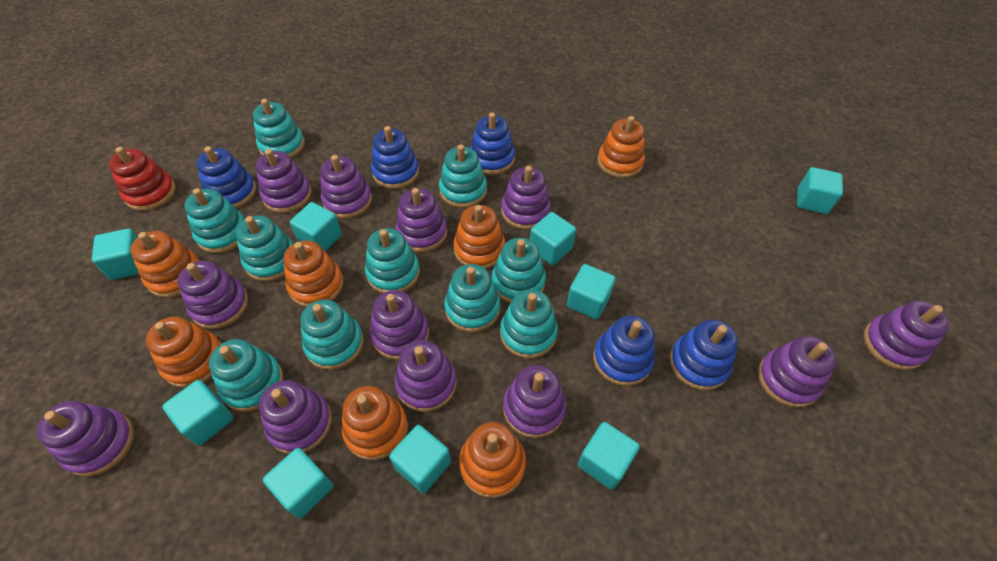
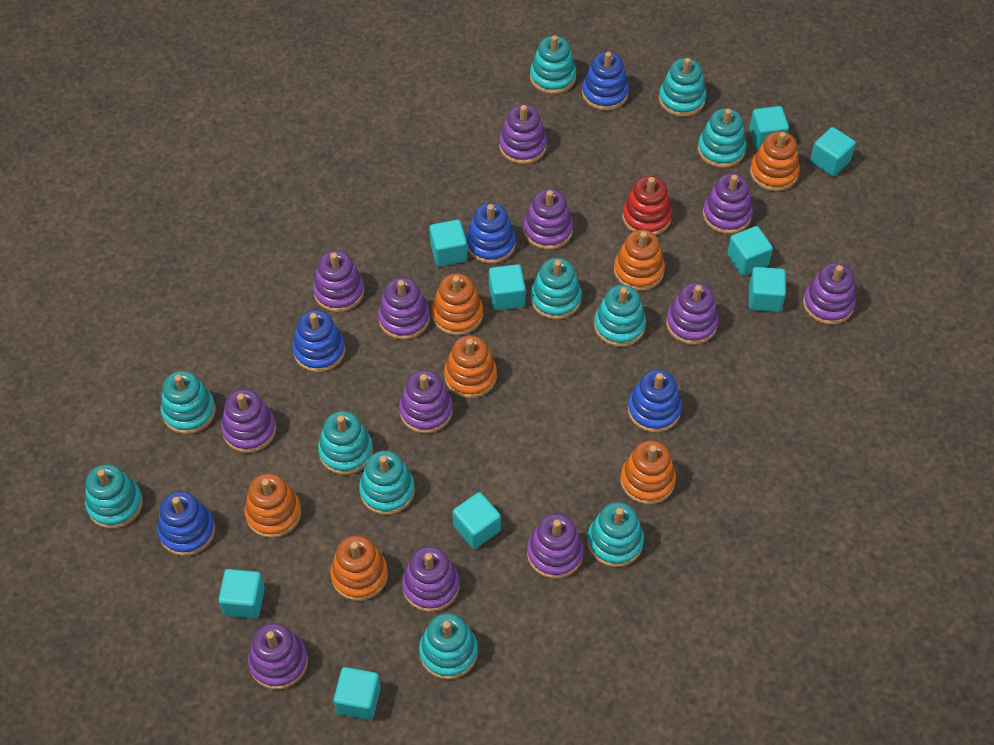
turquoise stacking toy: [184,188,245,253] [209,339,283,412] [236,216,294,282] [253,99,305,158] [300,299,364,370] [365,228,420,293] [439,144,487,208] [444,264,500,332] [492,238,546,303] [500,289,558,359] = 10 -> [85,464,143,529] [160,371,216,434] [318,411,373,475] [359,451,415,515] [419,613,478,680] [530,35,576,94] [530,258,582,320] [587,502,644,567] [594,285,646,347] [659,58,706,117] [698,108,746,168] = 11

